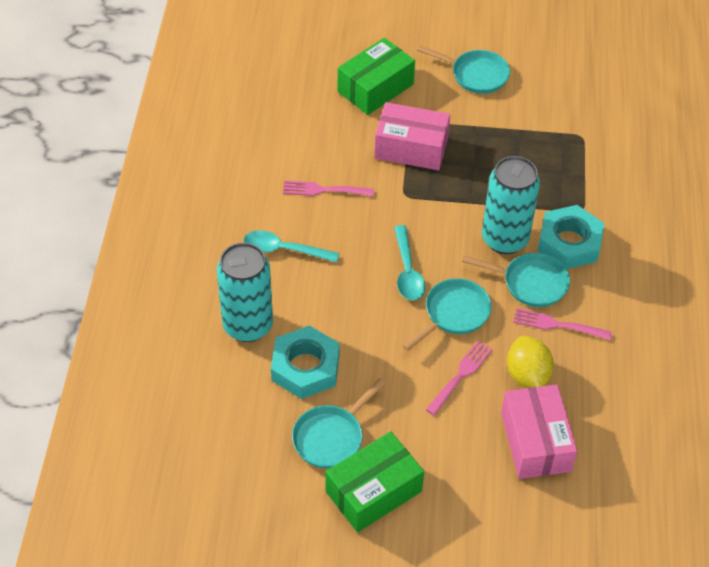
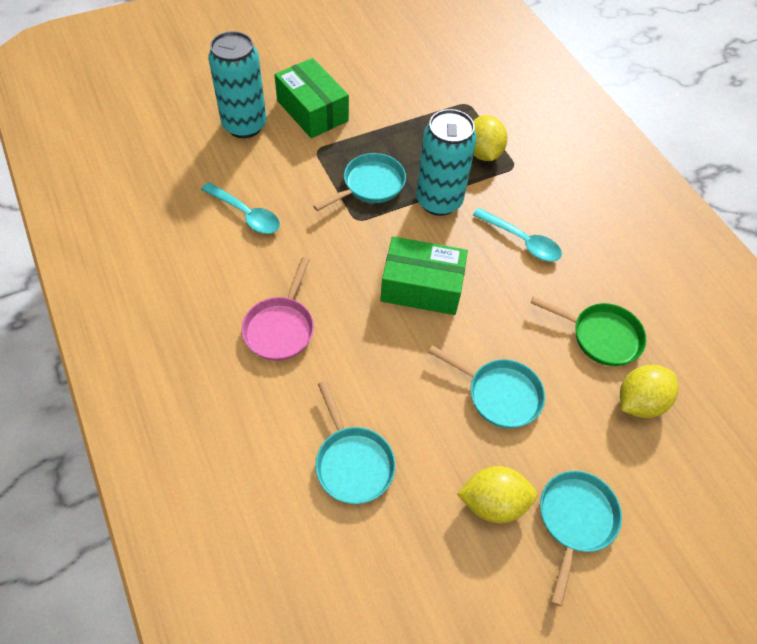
green pan: none = 0 -> [530,296,646,366] = 1
pink box: [374,102,450,170] [501,385,577,479] = 2 -> none = 0
pink fork: [283,180,374,196] [426,341,493,415] [513,308,612,340] = 3 -> none = 0
pink pan: none = 0 -> [241,257,314,361] = 1
turquoise nut: [271,325,340,399] [537,205,604,269] = 2 -> none = 0
yellow lemon: [507,336,554,388] = 1 -> [457,466,537,523] [473,115,508,161] [620,365,679,418] = 3

